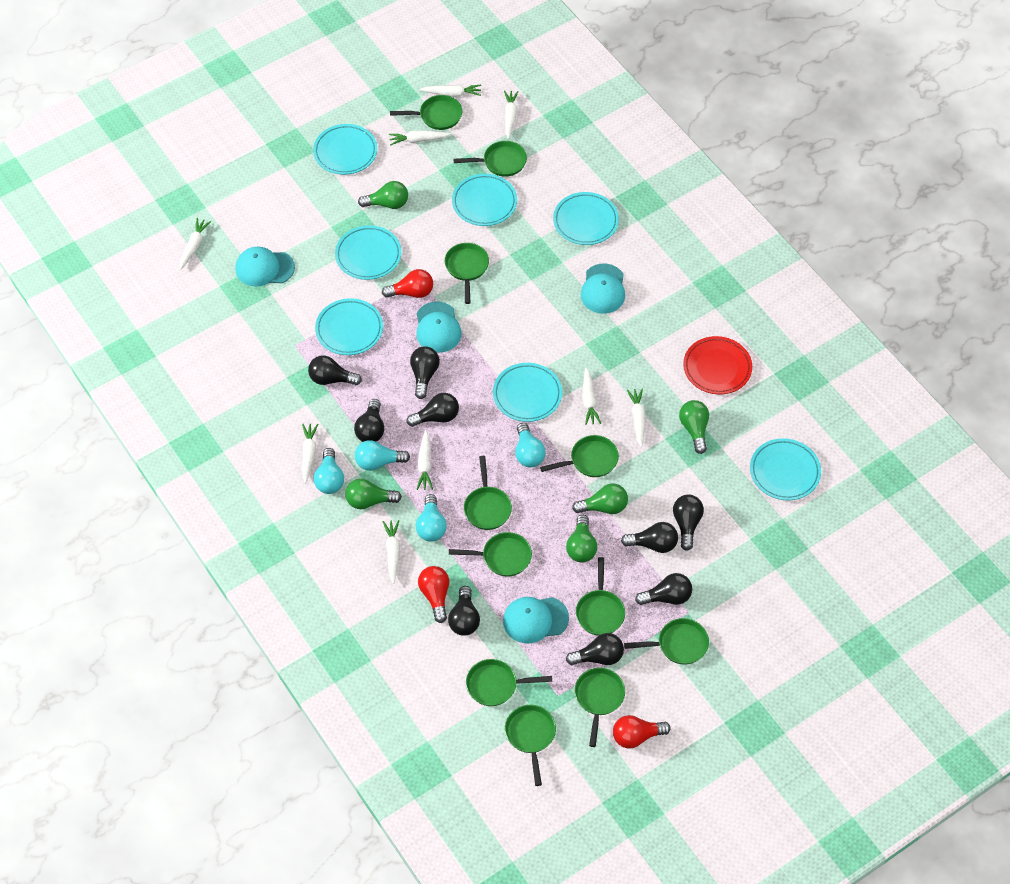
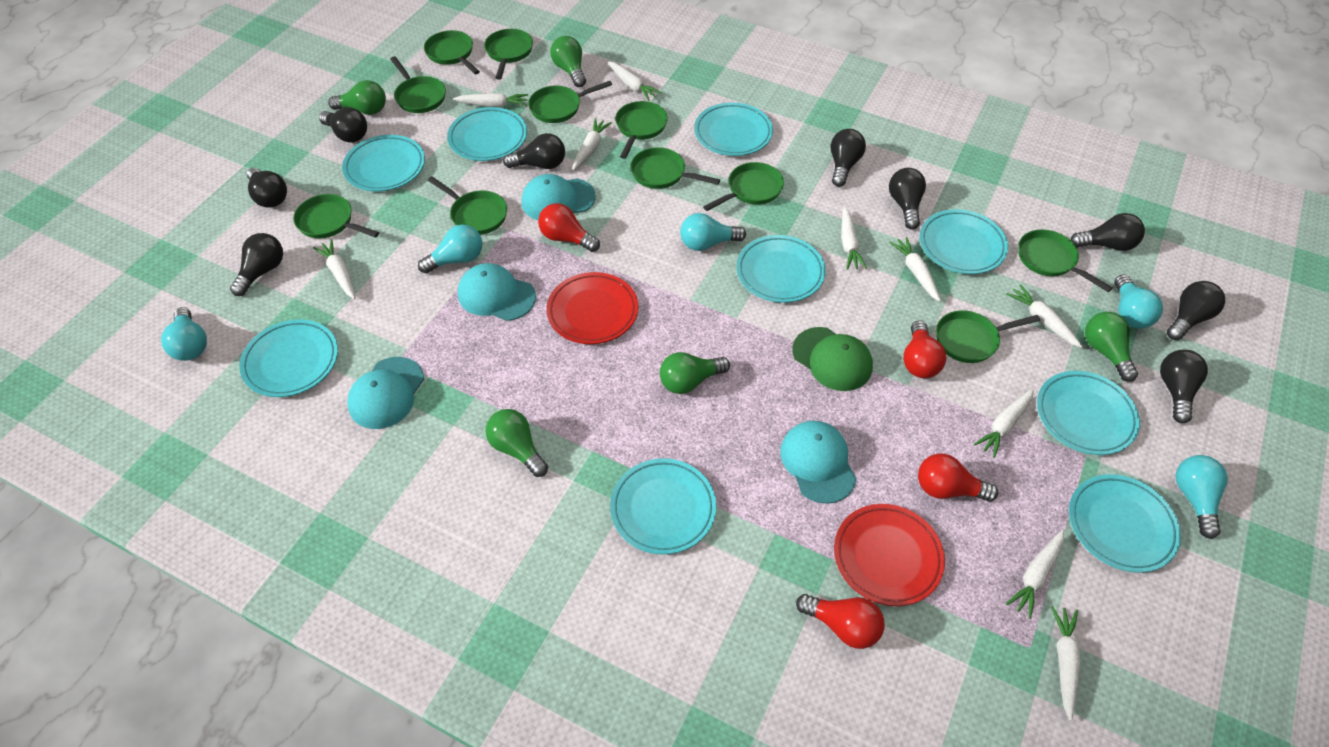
green cap: none = 0 -> [792,327,873,391] = 1
red light bulb: [382,269,433,298] [418,566,449,623] [613,715,671,749] = 3 -> [538,203,600,252] [796,594,885,649] [903,321,946,378] [918,453,998,502] = 4
red plate: [683,336,752,394] = 1 -> [546,272,638,344] [834,504,945,606] = 2
turquoise light bulb: [314,448,344,494] [355,440,410,471] [416,494,447,542] [515,423,546,468] = 4 -> [161,307,207,361] [418,224,482,274] [680,213,746,251] [1114,274,1163,329] [1175,455,1228,539] = 5
turquoise plate: [313,124,377,175] [315,298,383,355] [335,225,401,280] [452,174,517,226] [493,363,562,422] [553,192,619,245] [750,438,821,500] = 7 -> [239,319,338,397] [342,135,425,191] [447,107,527,161] [610,458,716,555] [694,102,773,156] [736,235,826,303] [919,209,1008,274] [1037,371,1140,455] [1069,474,1181,573] = 9
white carrot: [180,218,211,270] [302,424,318,484] [383,520,400,584] [389,130,451,146] [416,430,433,490] [420,85,481,96] [504,90,519,139] [582,367,601,425] [627,389,646,447] = 9 -> [313,239,356,299] [453,93,528,107] [573,118,612,171] [608,61,662,101] [841,207,867,270] [889,237,941,302] [974,389,1034,458] [1006,284,1083,348] [1006,530,1064,619] [1051,606,1081,721] = 10

